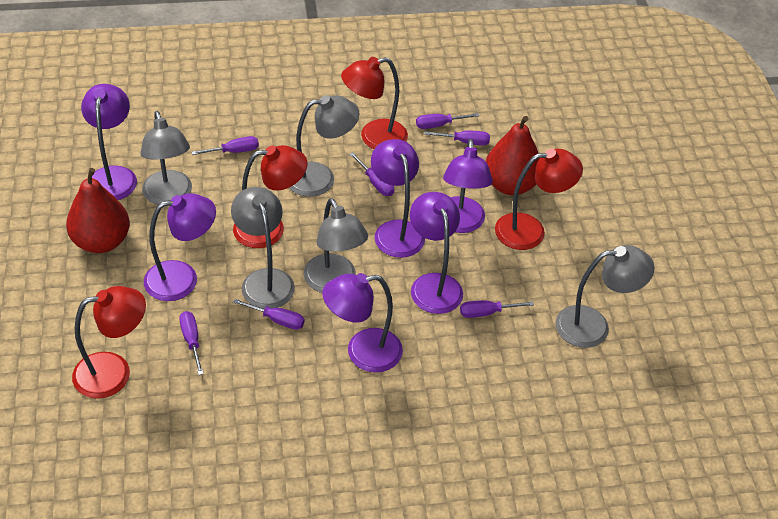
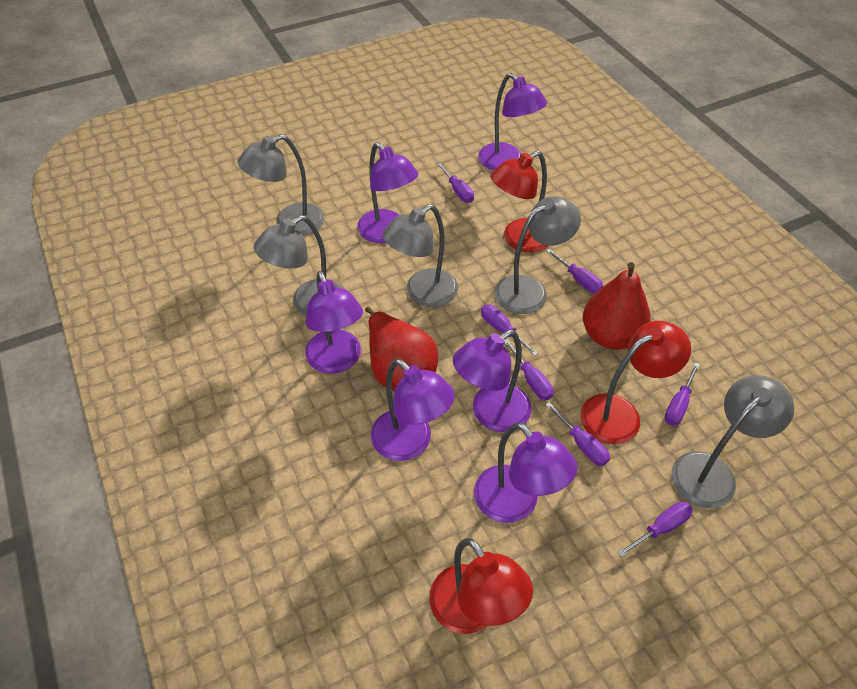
red lamp: [72,286,146,399] [233,145,308,248] [341,57,408,149] [495,149,583,250] = 4 -> [429,538,533,634] [490,151,548,253] [580,321,691,445] = 3

